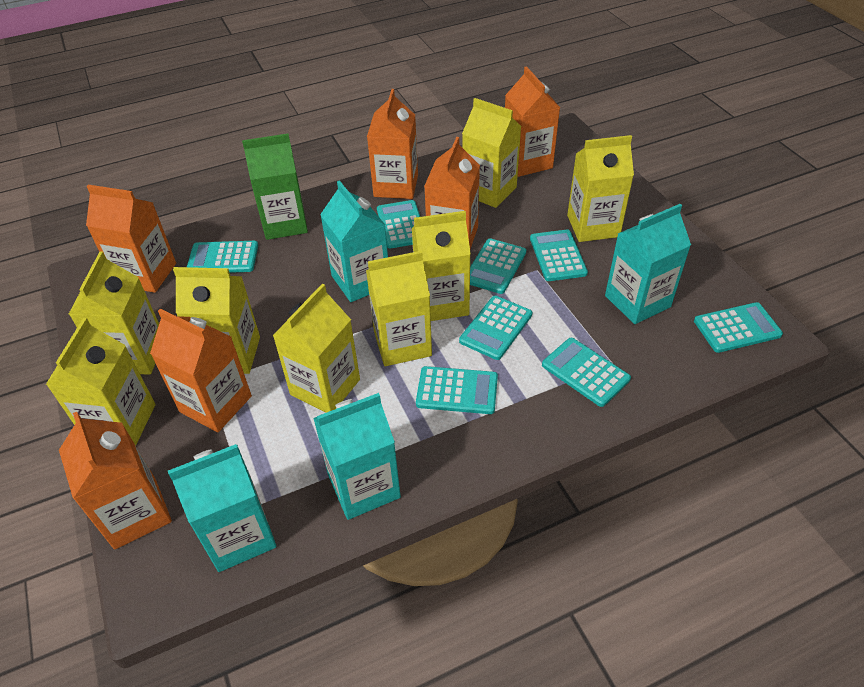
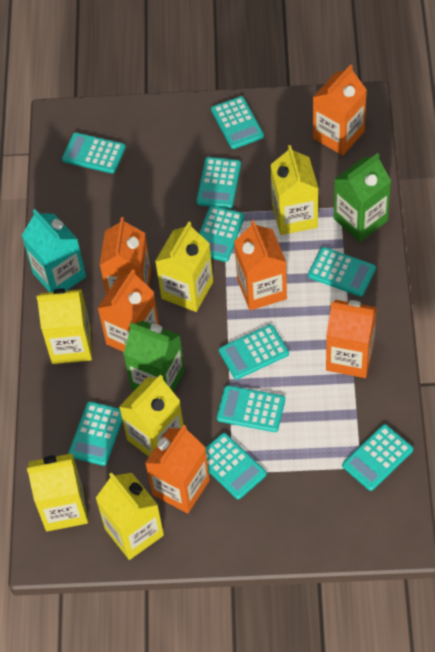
green carton: [242,133,308,240] = 1 -> [123,321,185,392] [334,153,391,242] = 2
turquoise calculator: [187,241,258,273] [377,200,420,249] [416,366,498,414] [459,296,532,360] [470,238,526,294] [530,230,588,281] [542,338,631,407] [694,302,783,353] = 8 -> [62,132,126,174] [68,402,123,466] [196,157,241,209] [199,206,245,262] [205,433,267,499] [211,96,264,149] [217,385,285,432] [219,324,289,379] [308,247,376,297] [342,424,413,491] = 10
turquoise carton: [168,444,276,572] [313,393,401,520] [320,180,388,302] [605,204,691,324] = 4 -> [21,209,86,292] = 1
yellow carton: [46,318,156,445] [69,251,159,375] [173,267,260,374] [273,284,360,413] [366,251,432,366] [412,211,471,321] [462,98,521,208] [567,135,634,242] = 8 -> [27,453,88,531] [36,288,92,364] [96,472,164,560] [119,375,183,456] [155,222,213,312] [271,145,319,235] = 6

